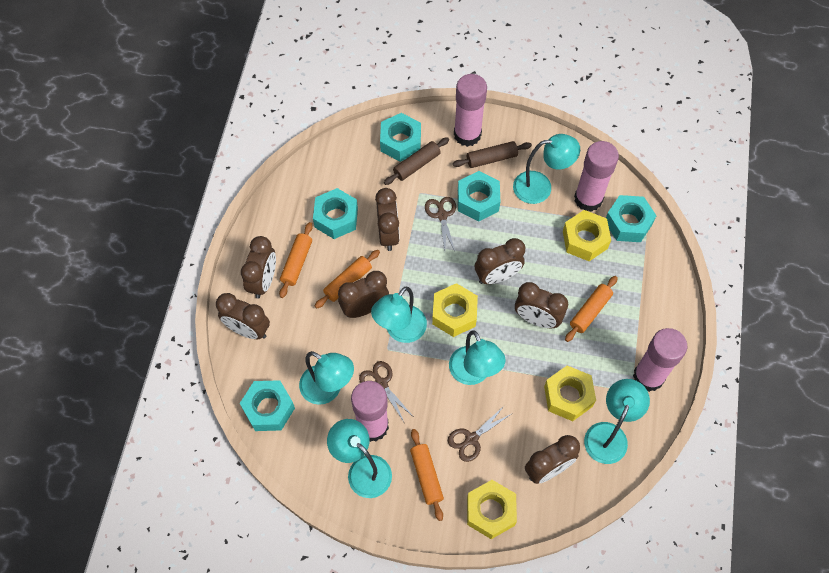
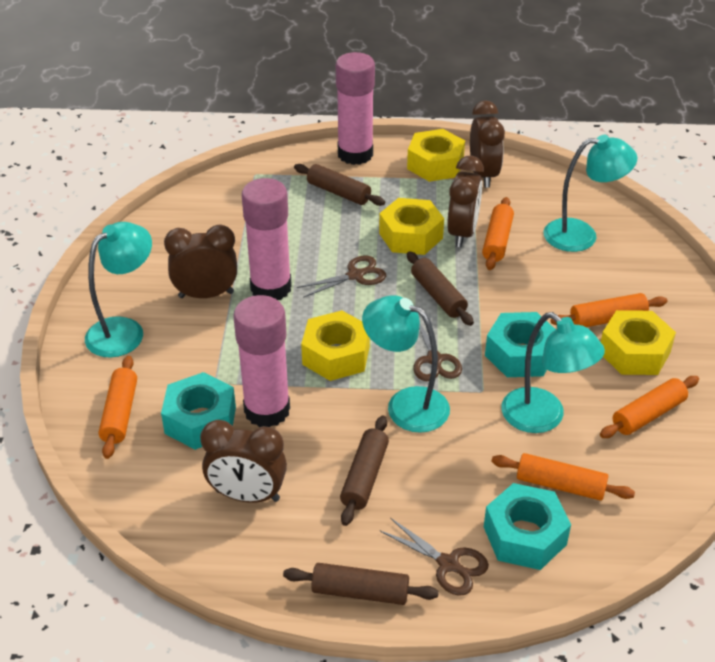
brown clock: [216,293,270,339] [241,236,276,299] [338,271,389,318] [375,188,400,251] [475,238,525,284] [515,282,568,328] [525,435,580,484] = 7 -> [164,224,237,298] [200,420,287,503] [447,156,484,247] [470,100,505,188] = 4
brown rolling pin: [384,137,449,185] [453,141,532,168] = 2 -> [283,563,439,605] [294,164,385,206] [340,415,389,526] [407,251,474,326] = 4
orange rolling pin: [279,222,313,298] [315,250,380,308] [410,429,444,521] [565,276,618,342] = 4 -> [99,356,137,459] [482,197,514,270] [491,453,635,501] [551,293,668,327] [600,376,699,438] = 5
pink glue stick: [351,381,389,442] [454,74,487,147] [574,141,619,212] [633,328,687,392] = 4 -> [233,295,290,427] [242,178,292,300] [336,52,375,165] = 3
turquoise lamp: [299,351,354,405] [327,419,392,498] [371,287,427,343] [449,330,506,385] [513,134,580,204] [584,379,650,464] = 6 -> [85,222,152,357] [362,295,450,433] [501,312,605,433] [543,135,637,252] = 4
turquoise nut: [240,380,295,431] [313,188,358,239] [380,113,421,162] [458,171,501,222] [606,195,656,242] = 5 -> [161,372,236,450] [484,483,571,570] [485,312,556,377] = 3

